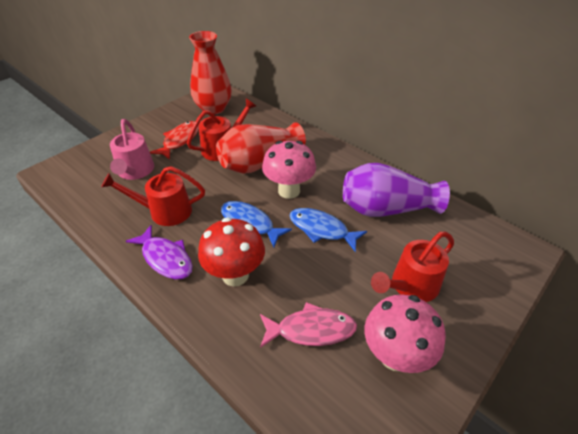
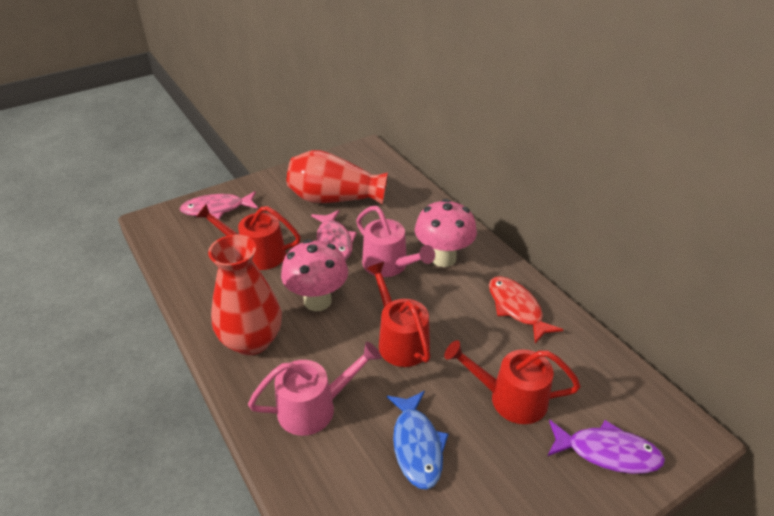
blue fish: [221,201,292,248] [289,208,367,252] = 2 -> [387,391,449,490] = 1
pink fish: [260,302,357,348] = 1 -> [180,191,258,219] [311,210,357,260] = 2
pink watering can: [110,119,154,180] = 1 -> [248,342,381,436] [356,206,435,277] = 2
purple vase: [343,163,450,217] = 1 -> none = 0
red mushroom: [198,217,265,287] = 1 -> none = 0

